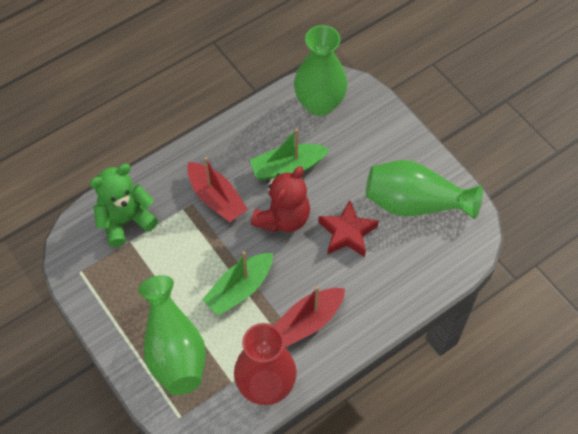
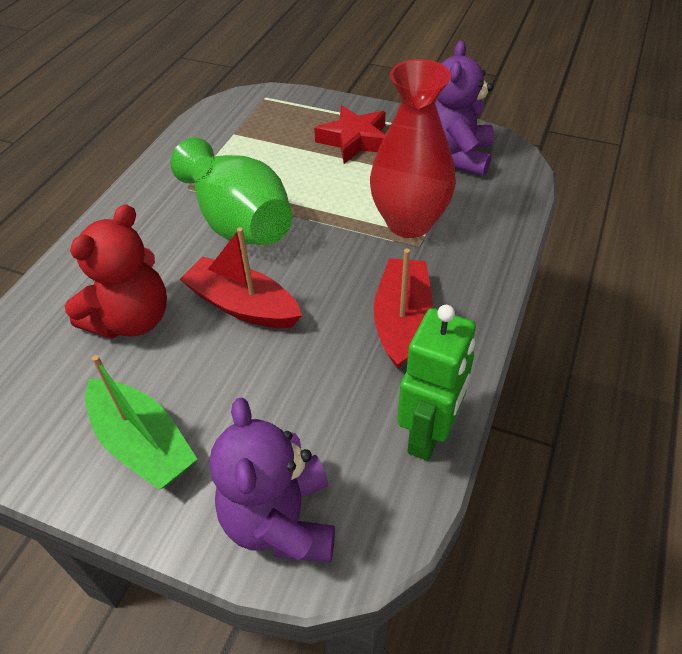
green boat: [202,251,273,316] [250,129,329,180] = 2 -> [85,355,197,490] = 1
green robot: none = 0 -> [397,305,476,461] = 1
green teddy bear: [89,164,158,247] = 1 -> none = 0
green vase: [138,275,206,395] [294,25,348,116] [366,160,483,219] = 3 -> [170,137,292,245] = 1
purple teddy bear: none = 0 -> [210,397,335,562] [435,40,494,176] = 2

